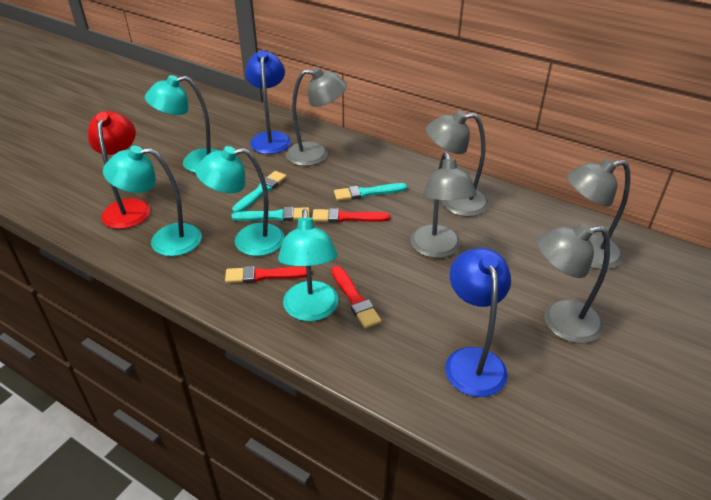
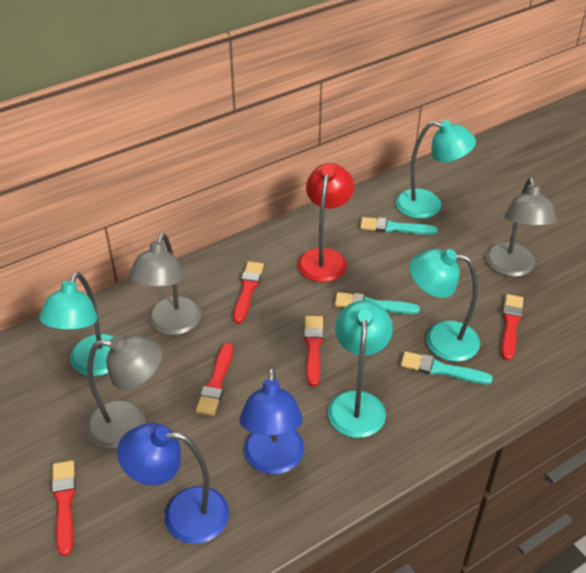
grey lamp: [286,67,347,166] [410,152,477,258] [426,110,489,217] [537,223,610,343] [567,158,630,270] = 5 -> [86,335,162,449] [129,233,201,335] [486,178,557,277] = 3
red brush: [225,266,312,283] [312,208,390,223] [332,266,382,328] = 3 -> [52,461,76,556] [196,343,233,416] [233,261,264,323] [304,316,324,386] [501,294,524,361] = 5

